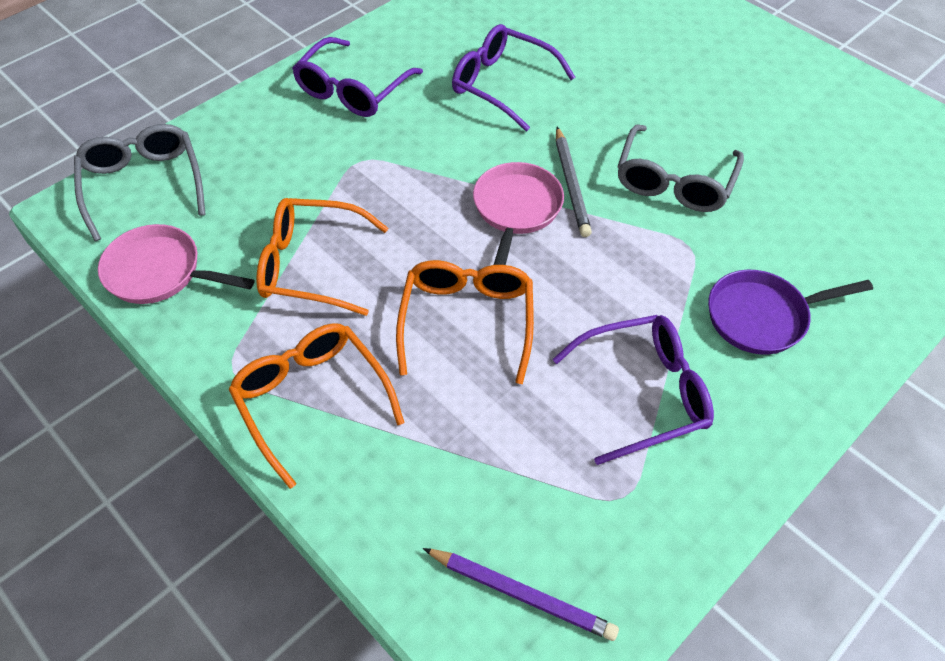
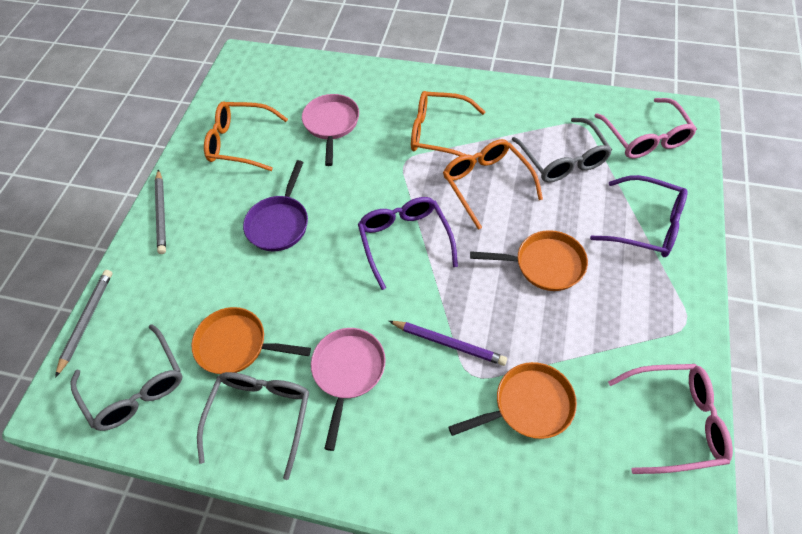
grey glasses: [74,124,206,241] [617,124,744,212] = 2 -> [70,324,182,431] [197,372,309,480] [512,118,612,182] = 3
grey pencil: [556,127,592,237] = 1 -> [55,270,112,378] [155,169,166,254] = 2
orange pan: none = 0 -> [191,307,311,374] [449,362,577,439] [470,230,588,291] = 3
pink glasses: none = 0 -> [594,98,697,158] [608,364,733,474] = 2
purple glasses: [292,37,423,117] [452,24,575,131] [552,315,714,465] = 3 -> [358,197,458,290] [590,175,688,257] = 2

